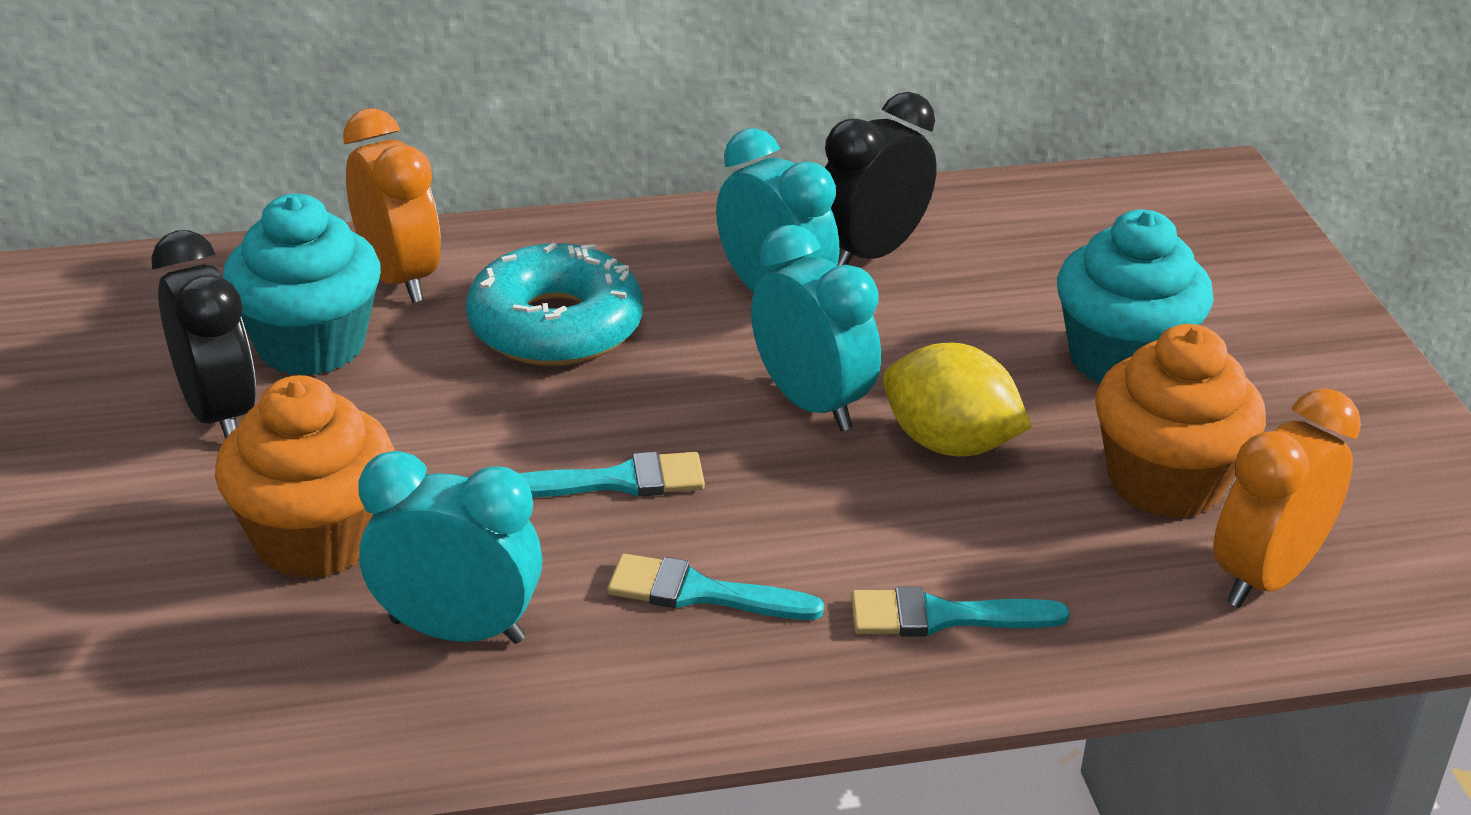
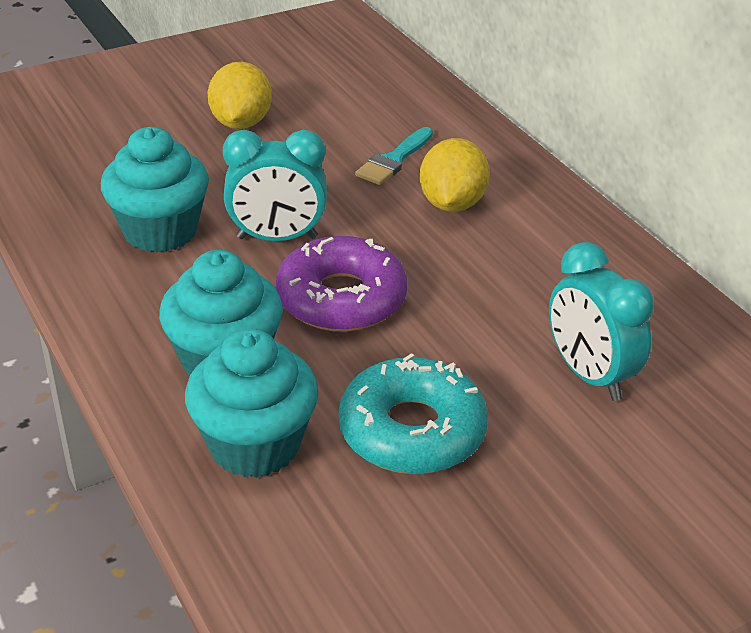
black clock: [151,230,256,439] [825,92,937,266] = 2 -> none = 0
orange clock: [343,108,441,303] [1213,388,1361,608] = 2 -> none = 0
orange cupcake: [215,375,395,579] [1095,324,1266,518] = 2 -> none = 0
purple donut: none = 0 -> [276,236,407,332] = 1
turquoise brush: [518,452,705,497] [607,554,824,620] [851,587,1070,637] = 3 -> [355,127,433,185] = 1
turquoise clock: [358,451,543,644] [716,128,839,292] [751,225,881,431] = 3 -> [223,130,327,241] [549,242,654,401] = 2
turquoise cupcake: [223,193,381,376] [1057,209,1214,384] = 2 -> [101,127,209,253] [159,250,283,377] [185,328,318,478] = 3
yellow lemon: [883,343,1032,456] = 1 -> [207,62,272,129] [420,138,490,212] = 2

